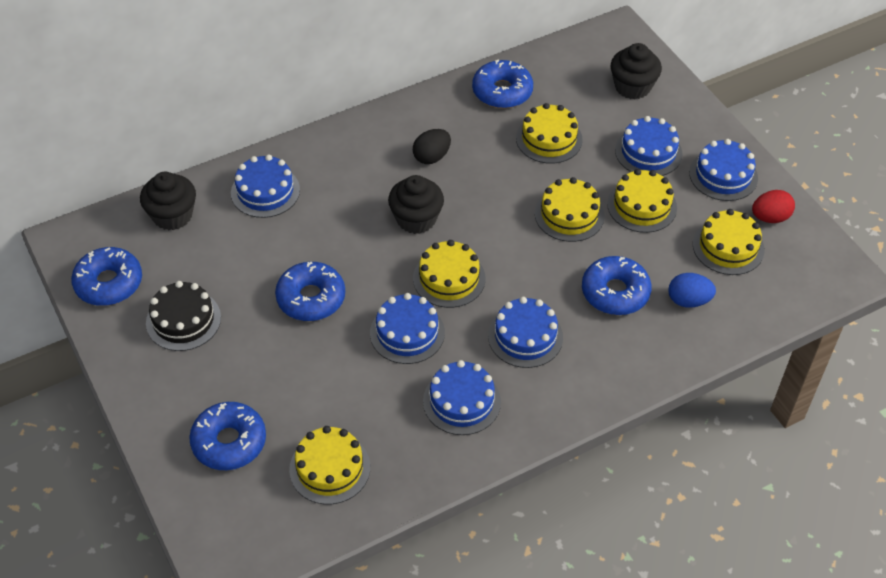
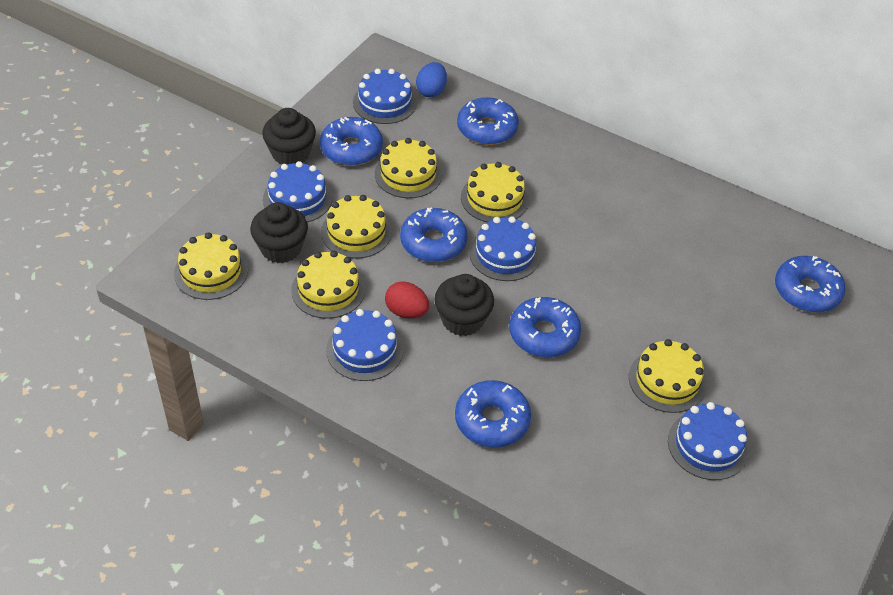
black cake: [146,281,221,351] = 1 -> none = 0
black egg: [413,129,451,164] = 1 -> none = 0
blue cake: [231,155,300,218] [370,293,445,364] [423,360,501,435] [488,297,563,368] [615,116,683,176] [689,139,758,201] = 6 -> [263,161,332,222] [326,309,403,381] [353,69,417,124] [469,216,541,281] [668,402,749,480] = 5
blue donut: [71,247,142,306] [189,402,266,470] [275,262,345,321] [472,60,533,108] [582,256,652,315] = 5 -> [320,117,383,166] [400,207,468,262] [455,380,531,447] [457,97,519,145] [509,297,581,357] [775,256,846,313] = 6

